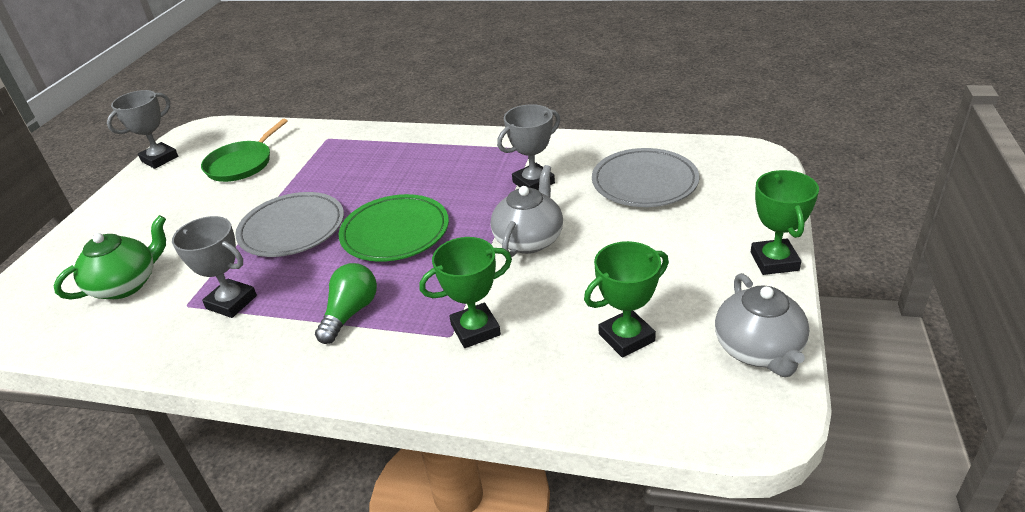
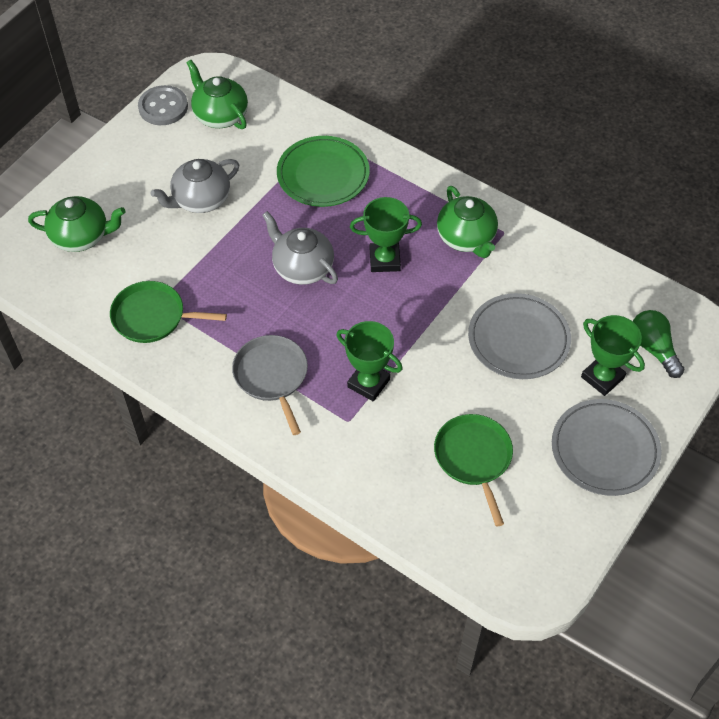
green pan: [201,119,288,182] = 1 -> [110,281,227,343] [434,414,513,526] = 2
green teapot: [53,215,166,300] = 1 -> [28,196,126,252] [186,60,248,129] [437,186,498,258] = 3
grey button: none = 0 -> [138,85,188,125] = 1
grey pan: none = 0 -> [232,335,308,435] = 1
grey trophy: [107,90,178,169] [172,216,257,318] [497,104,560,191] = 3 -> none = 0

